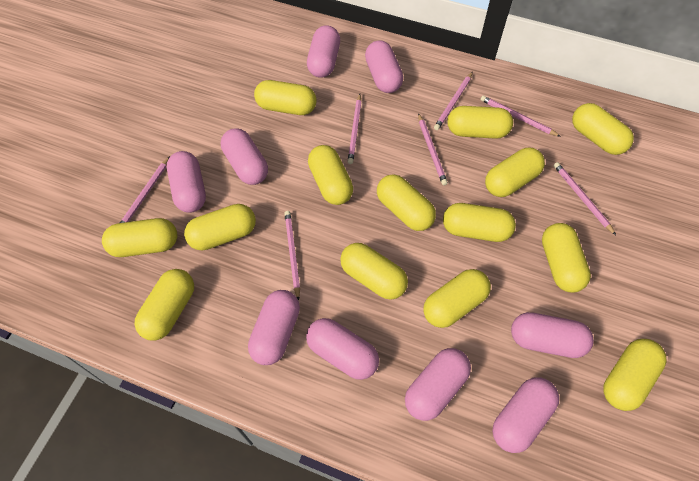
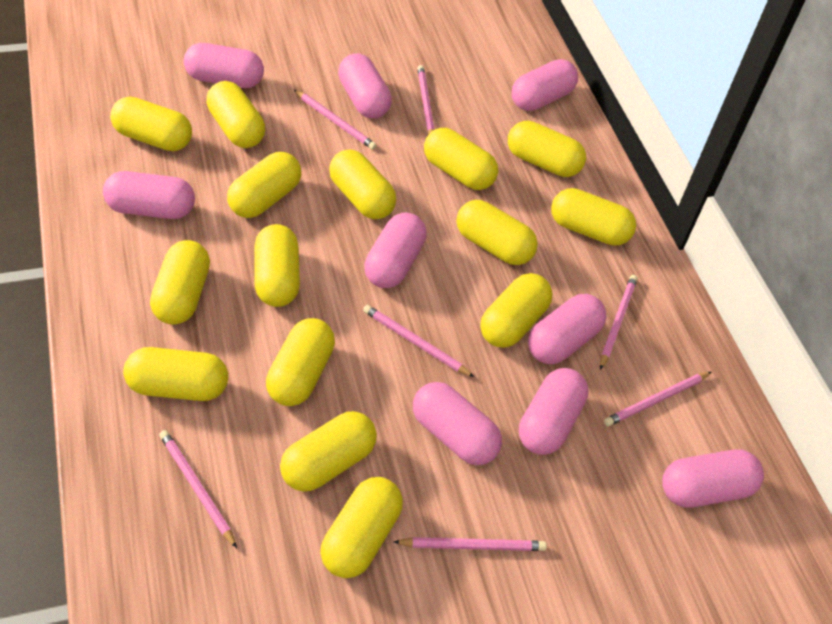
yellow capsule: [102,218,177,257] [134,269,194,341] [184,204,256,251] [254,80,317,115] [308,145,353,205] [340,243,408,300] [377,174,436,231] [423,269,491,328] [443,203,516,242] [447,106,513,139] [485,148,545,197] [542,223,591,293] [572,103,634,155] [603,339,666,411] = 14 -> [110,96,192,151] [123,347,228,401] [150,240,210,325] [206,81,265,148] [227,152,301,218] [254,224,300,307] [266,318,335,406] [280,411,377,492] [320,477,403,578] [329,149,396,219] [424,128,498,190] [456,200,538,265] [480,273,552,348] [508,121,586,177] [551,188,636,246] = 15

